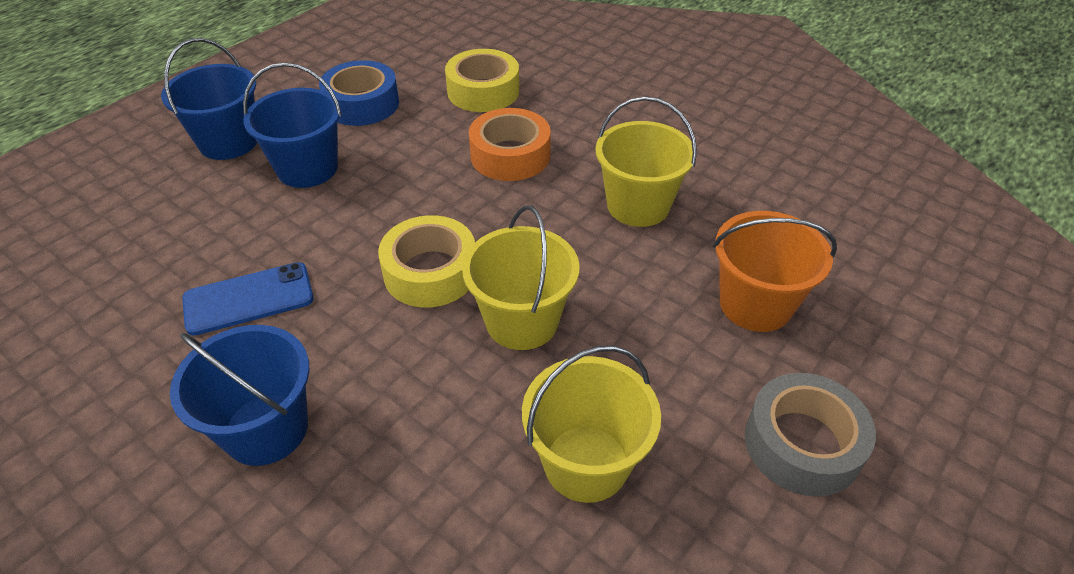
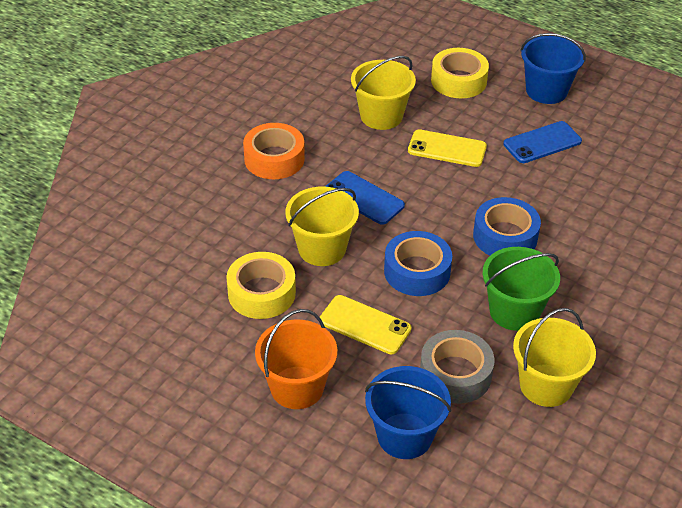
blue bucket: [161,38,257,160] [170,325,309,466] [243,62,342,188] = 3 -> [365,366,451,459] [520,33,586,104] = 2
blue phone: [182,262,314,336] = 1 -> [325,171,405,225] [503,121,582,163] = 2
blue tape: [319,60,399,126] = 1 -> [384,231,452,296] [473,197,541,255] = 2
green bucket: none = 0 -> [482,247,560,331] = 1
yellow phone: none = 0 -> [320,295,412,354] [408,129,487,167] = 2

